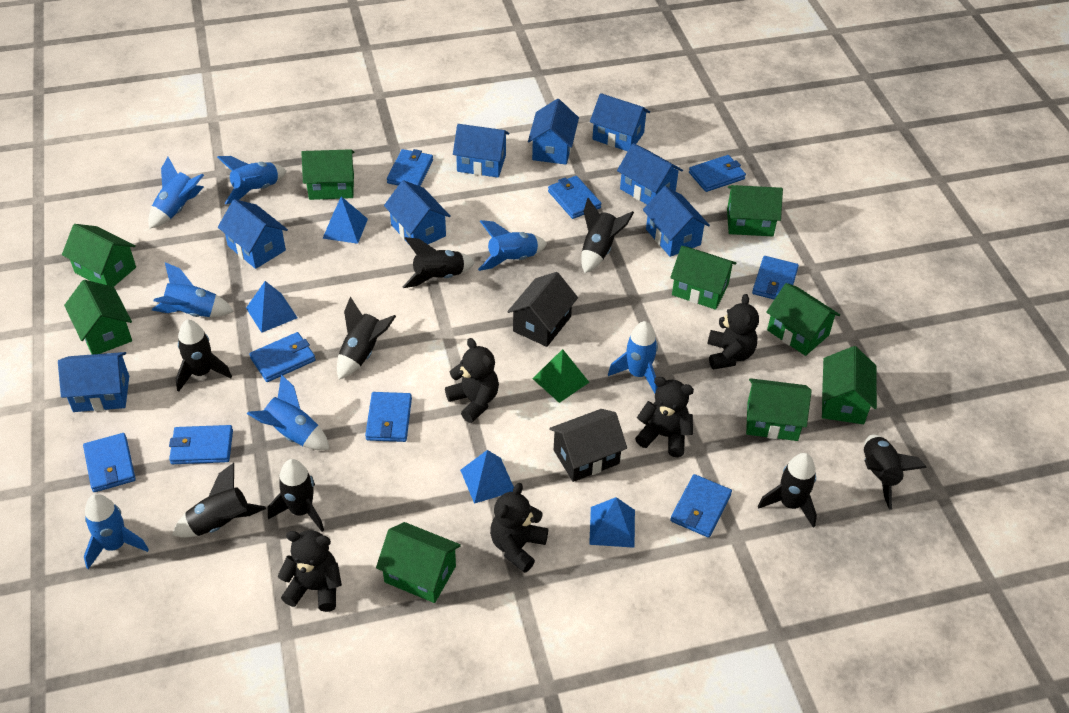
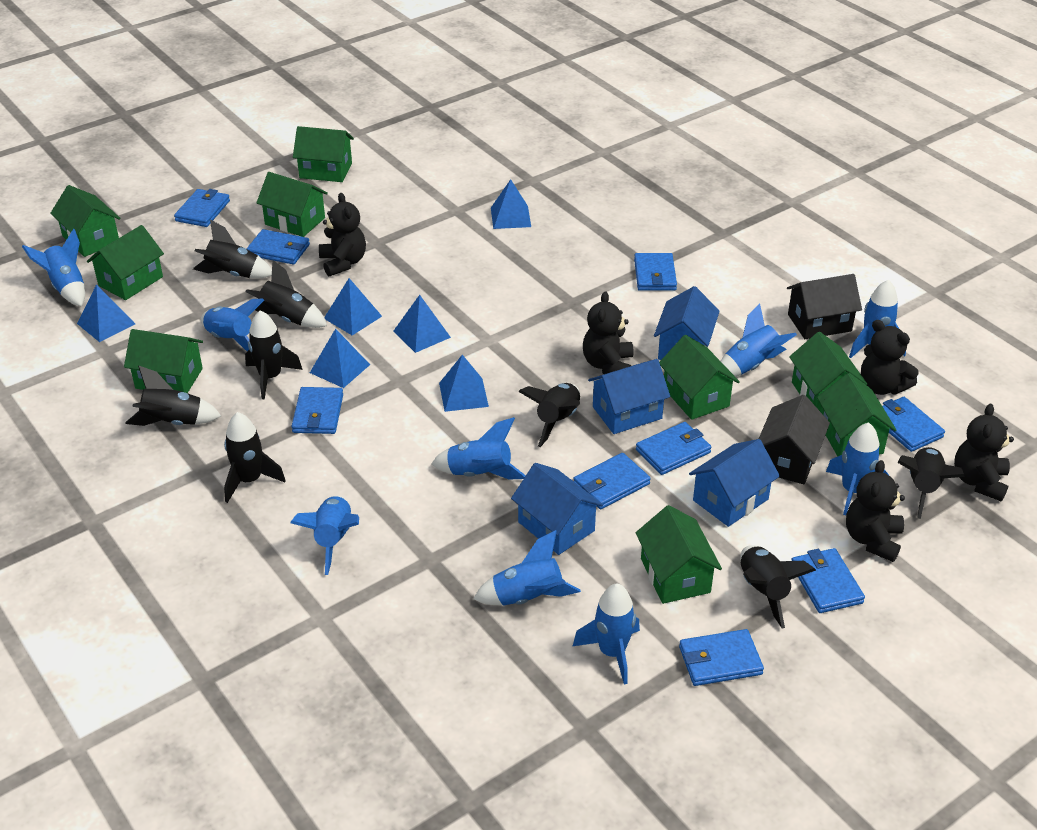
blue house: [58,352,129,412] [218,199,288,269] [384,180,451,244] [453,124,509,178] [528,99,579,165] [590,93,650,151] [617,143,683,204] [643,186,710,257] = 8 -> [511,463,603,555] [588,359,670,434] [654,286,720,360] [689,439,780,527] = 4
blue pyramid: [246,281,297,333] [322,196,368,244] [460,450,514,504] [589,497,635,548] = 4 -> [77,284,135,342] [310,329,370,388] [324,278,382,335] [393,295,451,353] [439,355,489,412] [491,179,531,229] = 6
blue rocket: [84,494,149,569] [148,157,204,229] [152,262,234,317] [217,156,287,205] [247,374,330,450] [478,220,547,271] [608,321,658,393] = 7 -> [22,228,85,307] [201,299,264,351] [290,496,359,575] [431,417,526,480] [473,530,581,606] [573,584,640,684] [721,304,797,377] [826,422,889,515] [849,280,906,358] = 9
green pyramid: [533,349,590,403] = 1 -> none = 0

